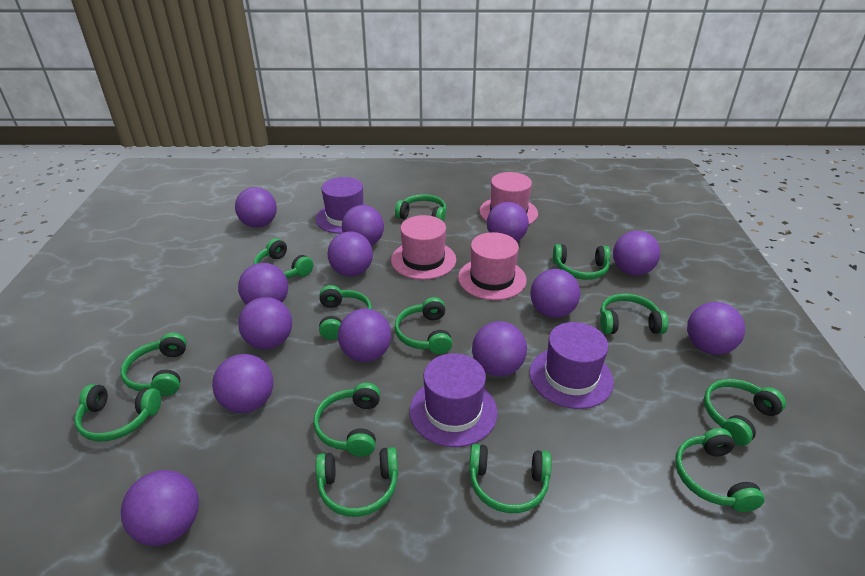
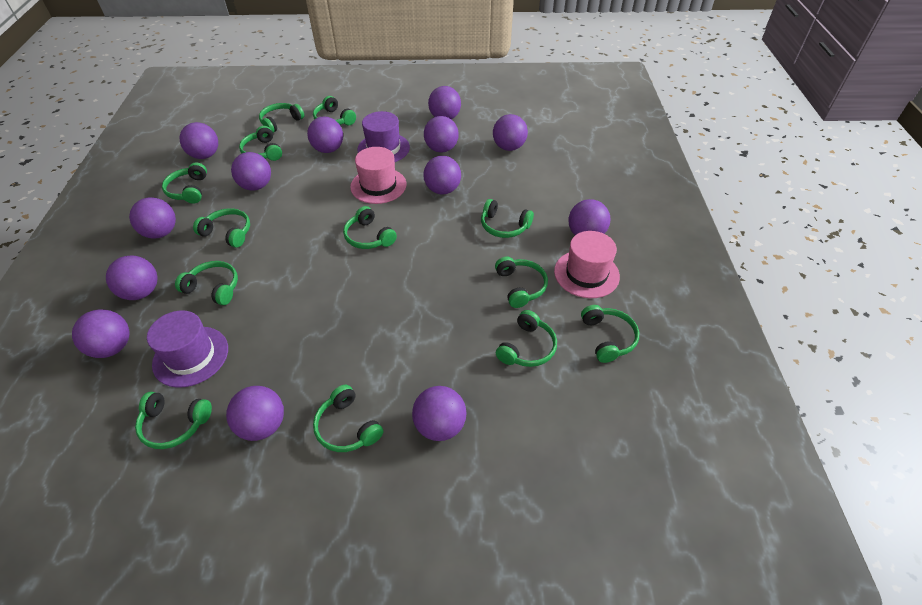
pink hat: [391,215,456,280] [458,232,527,300] [479,172,538,224] = 3 -> [350,147,407,204] [554,231,620,298] = 2
purple hat: [316,177,365,234] [410,353,498,447] [530,322,614,409] = 3 -> [147,310,228,388] [357,111,410,162] = 2

